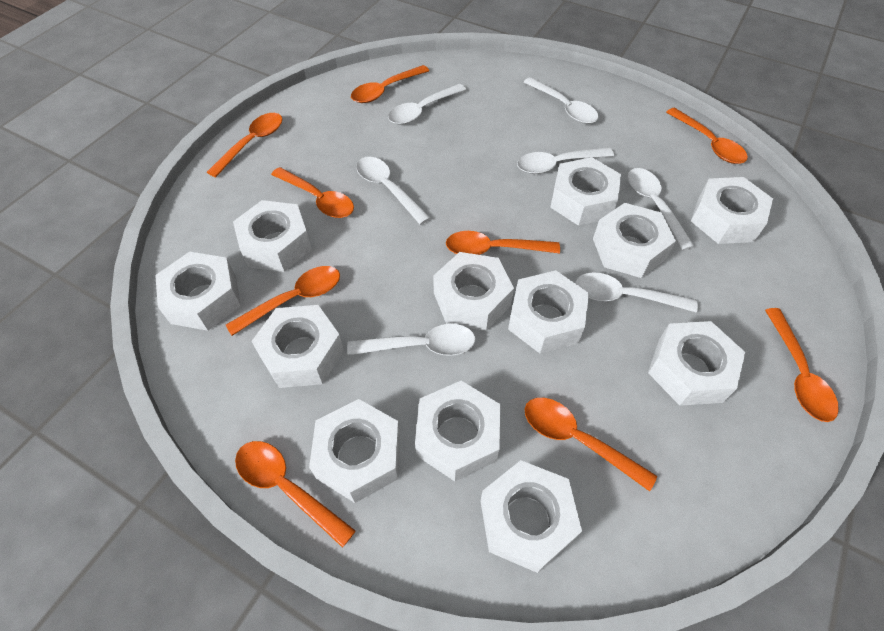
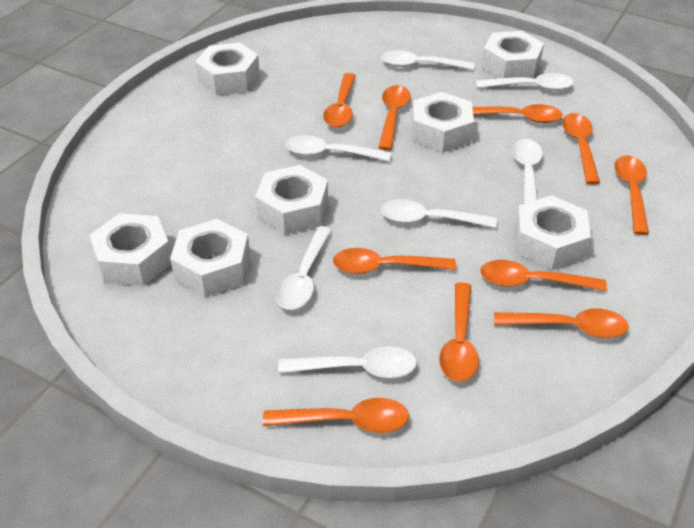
orange spoon: [207,113,282,178] [226,266,340,336] [235,441,356,548] [271,167,354,218] [351,65,429,103] [446,231,560,255] [524,398,657,491] [666,108,748,164] [765,308,839,422] = 9 -> [263,398,409,433] [323,73,356,127] [333,248,456,274] [378,85,410,150] [439,282,479,382] [472,104,563,123] [480,260,607,291] [494,309,629,338] [562,113,600,184] [614,155,649,235] = 10
white nut: [155,252,241,331] [233,200,312,272] [252,305,344,388] [309,399,400,503] [415,381,500,481] [433,252,514,331] [480,460,582,573] [508,270,589,354] [550,157,621,226] [593,203,676,278] [648,321,745,406] [691,177,773,244] = 12 -> [90,213,171,286] [170,219,250,297] [195,43,260,95] [255,165,328,235] [412,92,474,153] [481,31,544,79] [515,195,591,270] = 7

